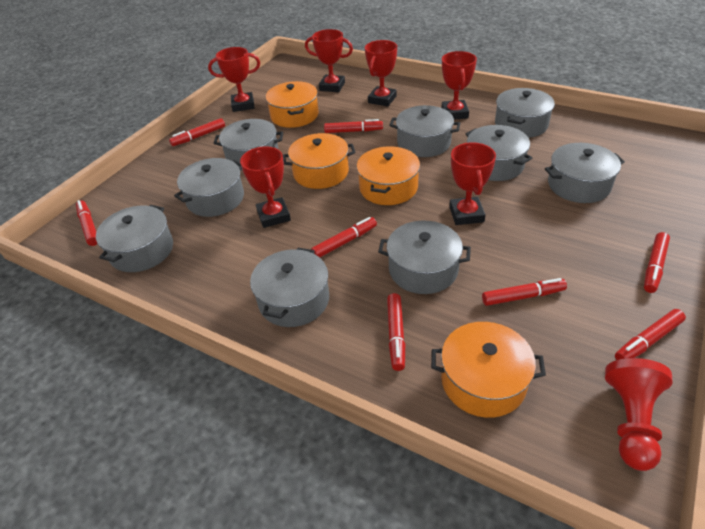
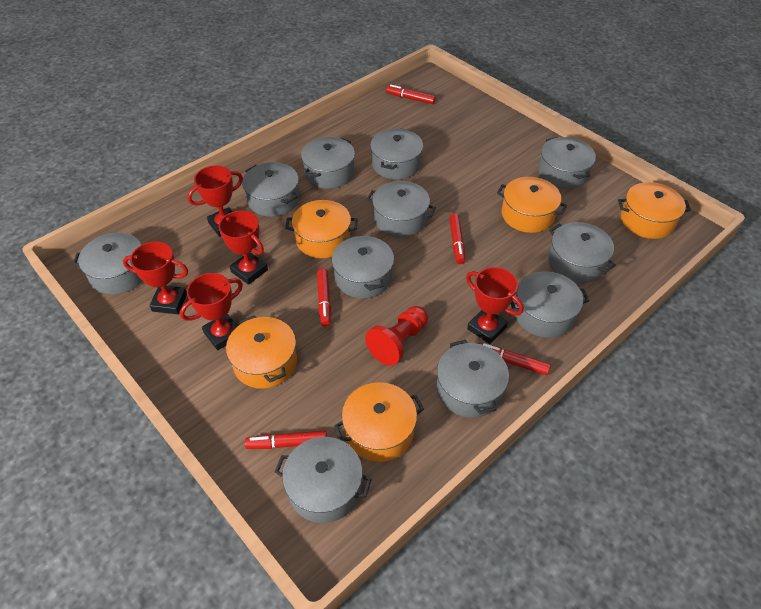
grey pot: [96,205,173,272] [174,158,244,217] [213,119,283,171] [250,248,329,327] [378,221,471,294] [389,105,460,157] [466,125,532,181] [495,88,555,138] [545,143,625,203] = 9 -> [73,232,142,295] [242,162,299,217] [275,437,372,523] [301,137,355,189] [332,235,394,298] [367,181,436,237] [370,128,423,180] [437,340,509,418] [511,271,589,338] [538,137,596,189] [548,222,616,283] = 11
orange pot: [266,81,319,128] [283,133,356,189] [357,146,420,205] [431,322,546,418] = 4 -> [226,316,297,389] [285,200,357,258] [334,382,424,462] [497,177,567,233] [618,182,691,239] = 5
red marker: [76,200,97,246] [169,118,225,146] [311,217,377,257] [324,119,383,133] [387,293,405,371] [482,278,567,306] [615,309,686,360] [644,232,670,293] = 8 -> [245,430,327,449] [317,269,331,327] [386,85,436,104] [449,213,465,264] [479,343,551,375] = 5
red trophy: [208,47,260,112] [240,146,291,228] [305,29,353,92] [365,40,397,107] [441,51,477,120] [449,142,496,225] = 6 -> [123,241,188,314] [180,273,243,350] [187,166,243,237] [219,211,268,285] [466,267,524,344] = 5

